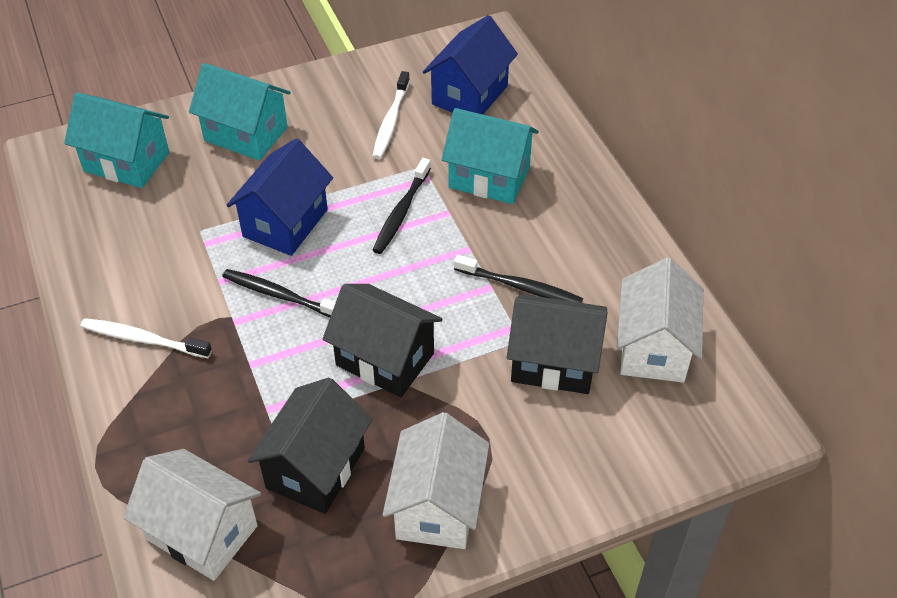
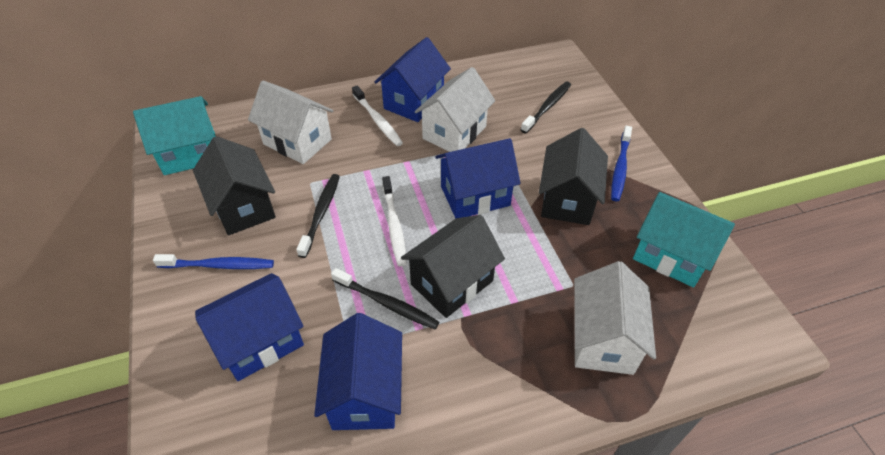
blue house: [226,138,333,256] [423,15,518,114] = 2 -> [195,273,304,381] [314,313,402,430] [375,37,451,122] [435,138,521,219] = 4
blue toothbrush: none = 0 -> [153,254,274,269] [611,126,632,201] = 2
turquoise house: [64,92,169,188] [189,63,291,160] [442,108,539,204] = 3 -> [133,96,216,175] [633,192,735,287] = 2

